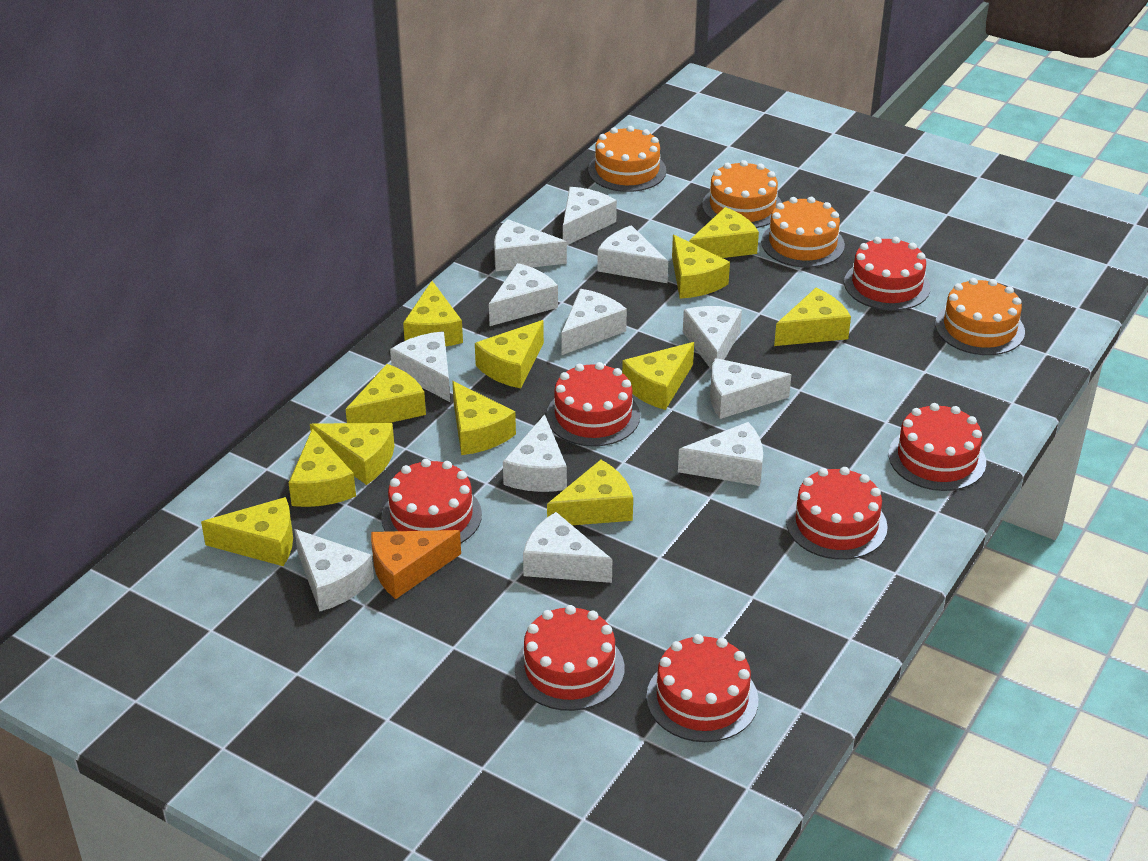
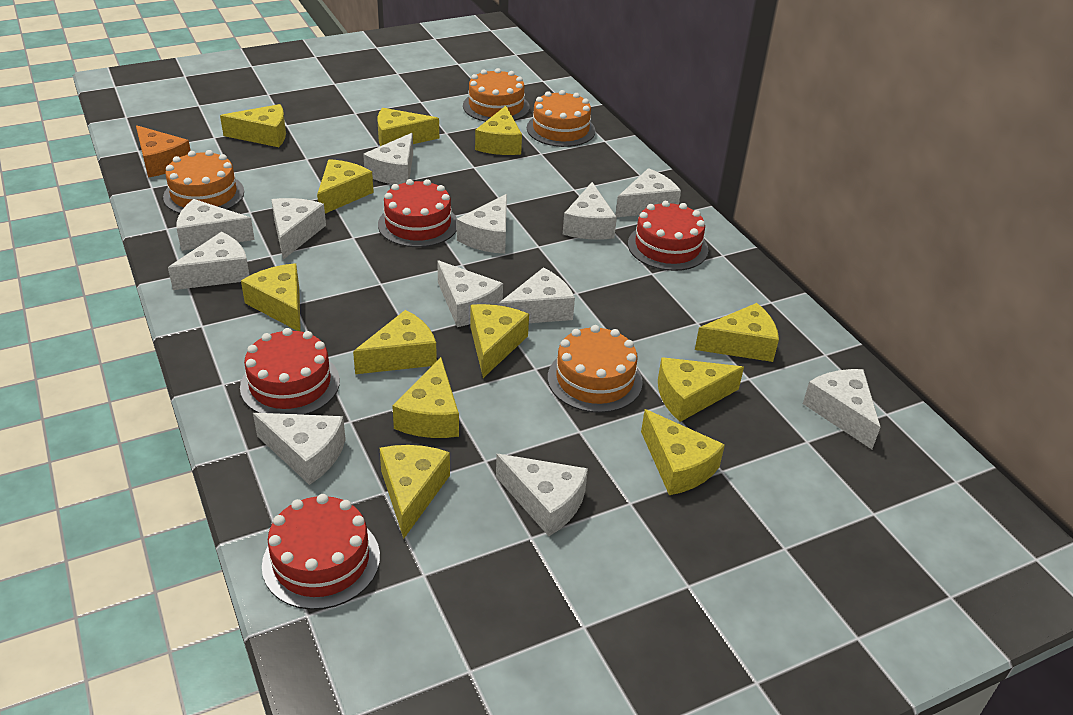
red cake: [381,459,482,543] [515,605,625,711] [546,362,640,447] [646,634,758,742] [786,467,888,560] [844,237,930,311] [889,403,986,491] = 7 -> [240,328,340,415] [262,494,380,610] [378,179,457,247] [628,200,708,271] = 4

